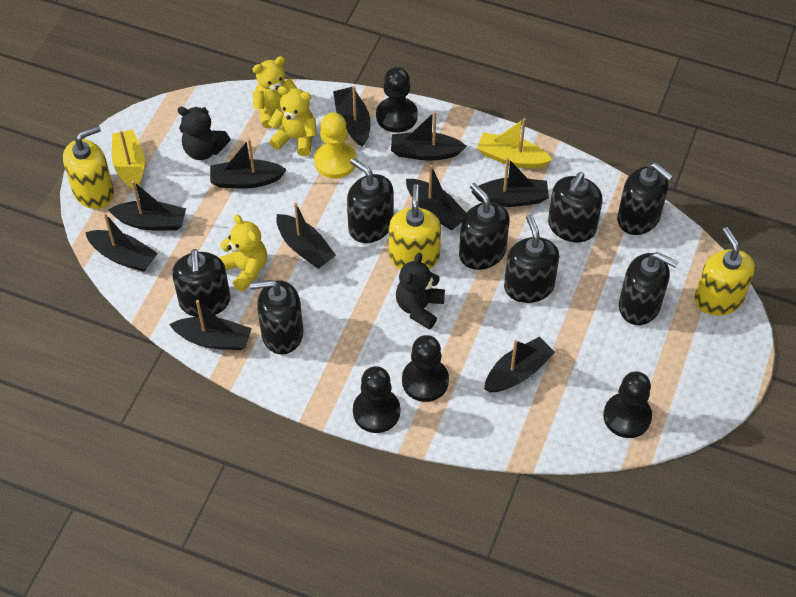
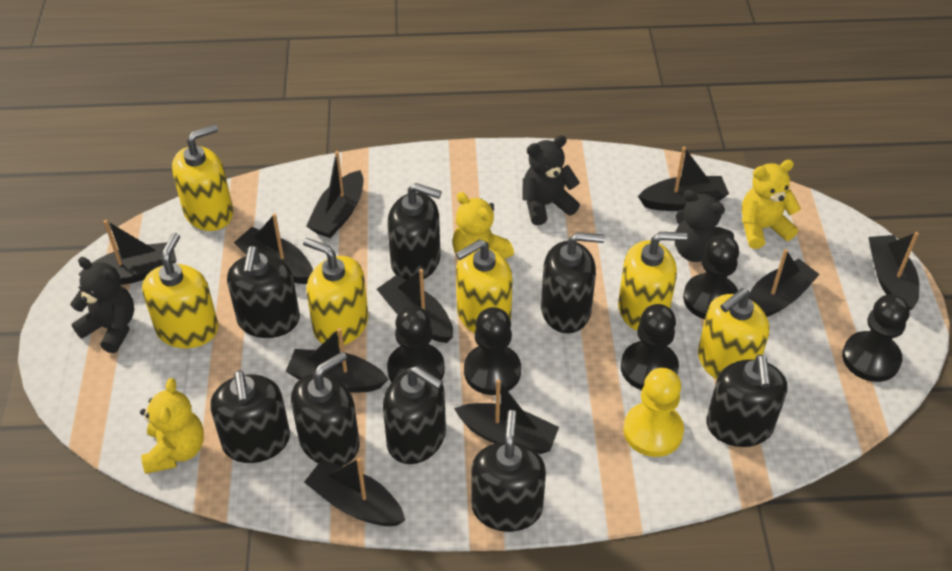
black pawn: [353,366,400,433] [376,67,418,133] [402,335,449,402] [603,371,652,438] = 4 -> [387,306,445,382] [464,307,521,395] [621,304,679,390] [683,235,739,319] [842,294,910,382] = 5
black teddy bear: [177,107,231,160] [396,253,445,329] = 2 -> [70,257,134,353] [522,135,580,225] [675,190,734,262] = 3
yellow boat: [112,130,145,191] [477,118,552,168] = 2 -> none = 0
yellow soap dispenser: [63,125,114,209] [389,184,441,270] [694,227,755,316] = 3 -> [142,233,219,348] [172,124,233,231] [303,238,368,346] [455,239,513,333] [618,232,687,331] [698,288,769,379] = 6

